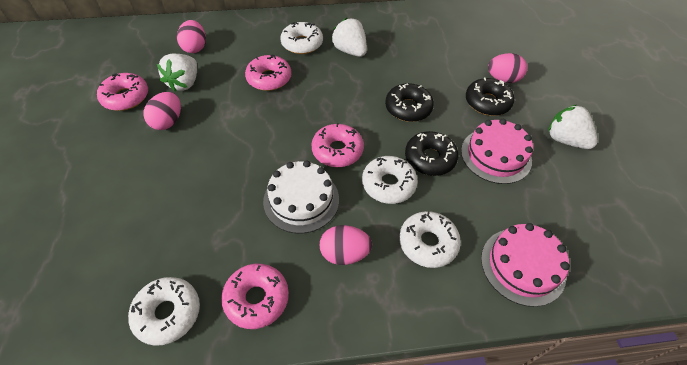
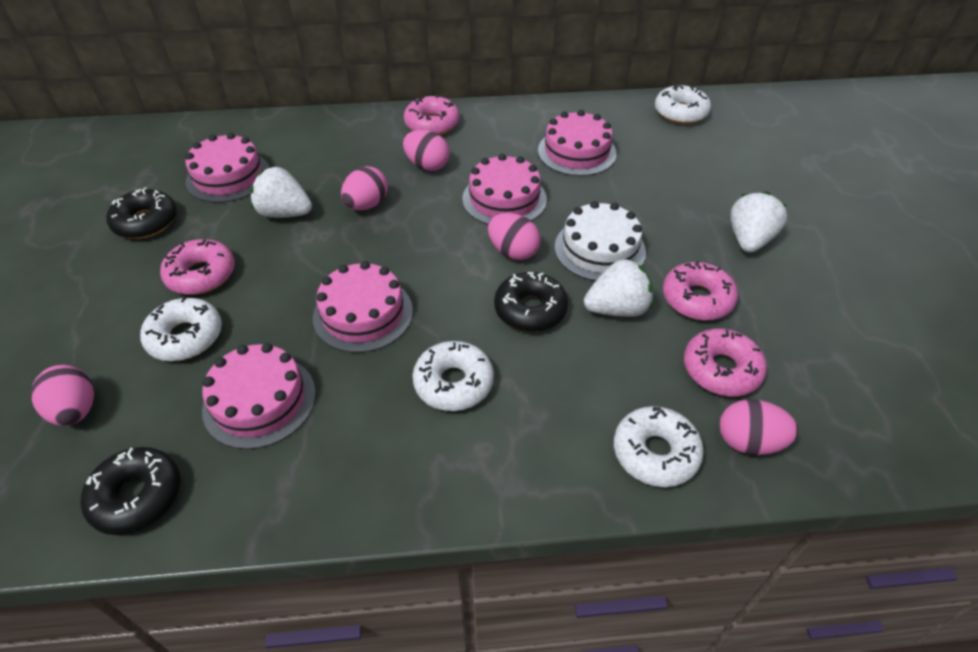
pink cake: [461,119,533,184] [481,223,570,307] = 2 -> [185,133,269,203] [202,343,316,449] [313,261,413,353] [462,154,547,225] [538,110,617,176] = 5
pink egg: [143,92,181,130] [177,20,206,53] [320,225,372,265] [488,53,527,83] = 4 -> [31,365,94,426] [341,166,388,210] [403,130,450,171] [488,213,541,260] [720,399,798,455] = 5

